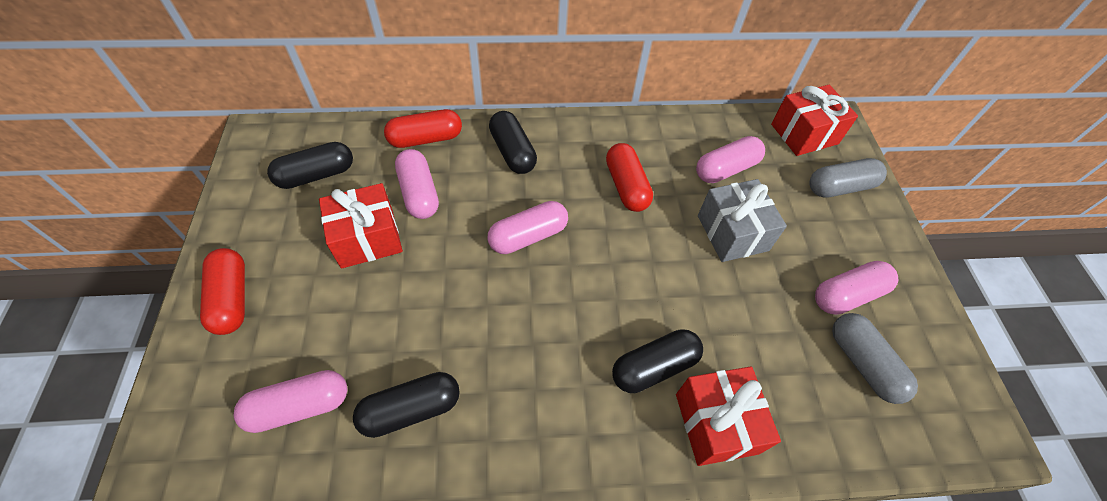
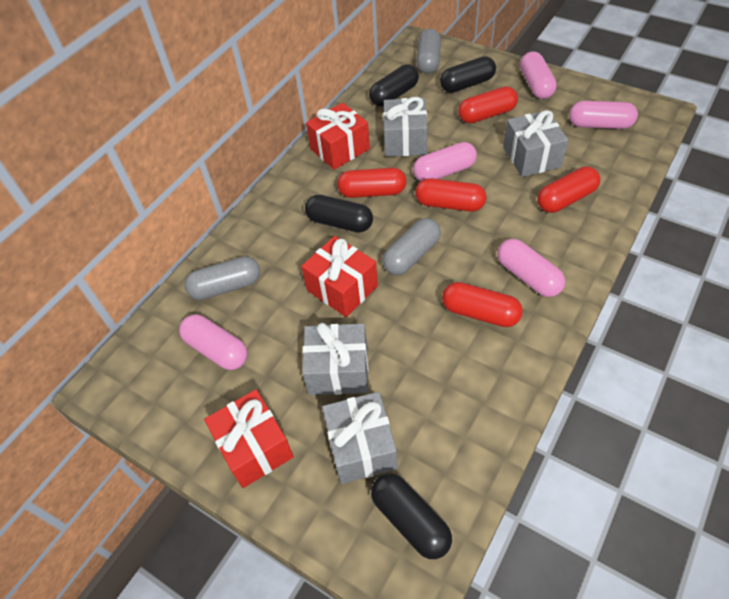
grey capsule: [810,158,887,198] [832,313,918,404] = 2 -> [184,256,260,300] [382,218,441,275] [416,29,441,74] = 3
grey gift: [698,179,787,262] = 1 -> [302,323,368,395] [322,392,398,484] [383,97,427,157] [503,110,568,177] = 4
red capsule: [200,248,245,335] [384,109,462,148] [606,143,653,212] = 3 -> [337,168,407,198] [415,178,486,212] [442,282,523,327] [458,86,518,123] [537,166,600,213] = 5

